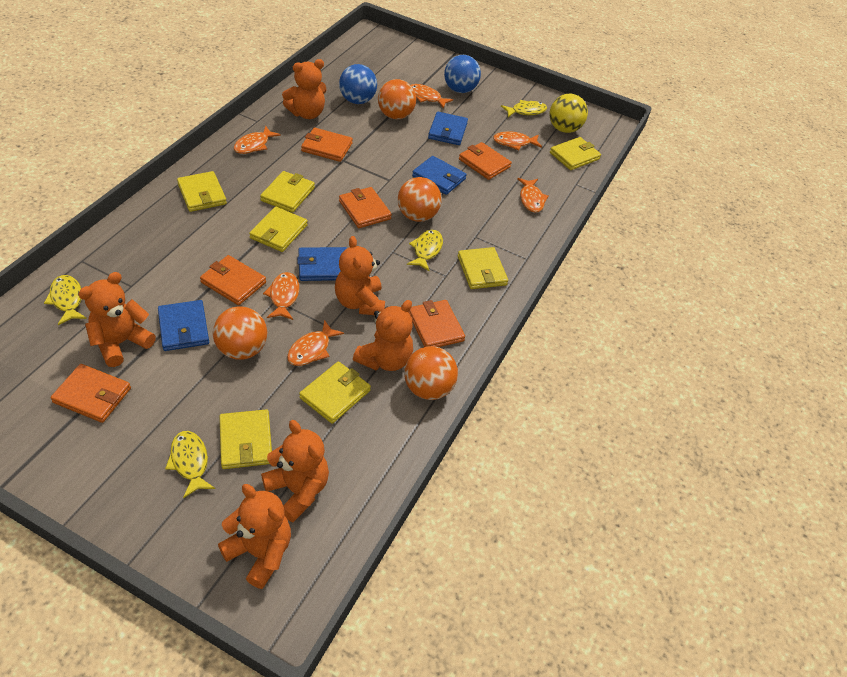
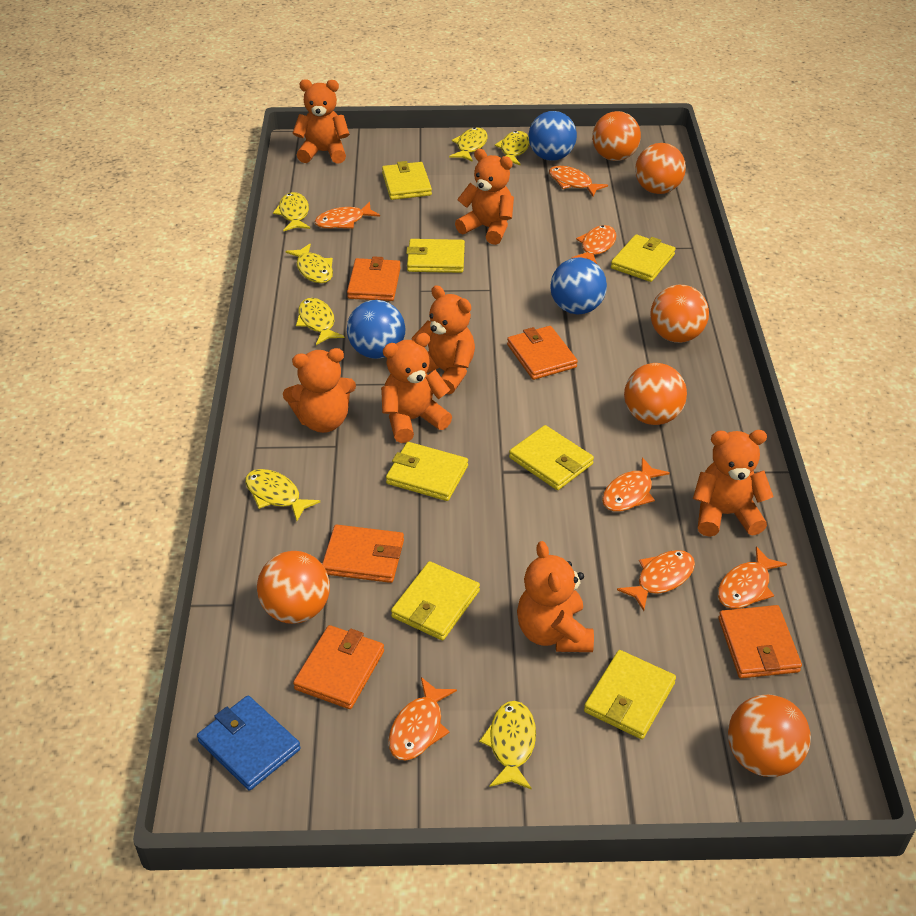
blue ball: [339,64,377,104] [444,55,481,93] = 2 -> [347,300,405,359] [528,111,577,161] [550,258,607,314] = 3
blue wallet: [158,300,209,351] [297,247,347,281] [412,156,467,195] [428,112,468,145] = 4 -> [197,696,301,791] = 1
orange ball: [213,306,267,360] [378,79,416,119] [398,177,442,222] [404,346,458,400] = 4 -> [257,551,330,624] [592,111,641,161] [624,363,687,425] [635,143,686,194] [650,285,709,343] [728,695,811,777] = 6
orange fish: [234,126,281,154] [263,272,299,320] [287,320,344,366] [411,84,453,109] [493,131,542,150] [517,178,549,213] = 6 -> [315,202,380,228] [388,677,457,760] [549,166,608,197] [571,225,617,264] [602,457,670,512] [617,550,695,611] [718,546,787,609] = 7
orange teddy bear: [78,272,156,367] [218,484,291,589] [261,420,329,522] [282,59,327,119] [335,236,385,315] [353,300,413,371] = 6 -> [283,348,356,433] [293,79,350,164] [381,333,452,443] [411,285,475,394] [455,149,514,245] [517,541,594,652] [693,430,774,537] = 7
orange wallet: [50,364,131,423] [200,255,266,305] [301,128,353,162] [339,187,392,228] [408,300,465,347] [459,142,512,180] = 6 -> [293,625,384,709] [322,525,404,583] [347,256,401,301] [507,326,578,380] [719,605,802,678] = 5
yellow ball: [550,94,588,133] = 1 -> none = 0
yellow fish: [44,275,87,325] [165,431,215,498] [407,230,443,272] [501,100,547,117] = 4 -> [245,469,320,521] [273,192,310,231] [285,244,333,283] [296,298,344,345] [449,128,488,162] [479,701,536,790] [495,131,530,165] = 7

